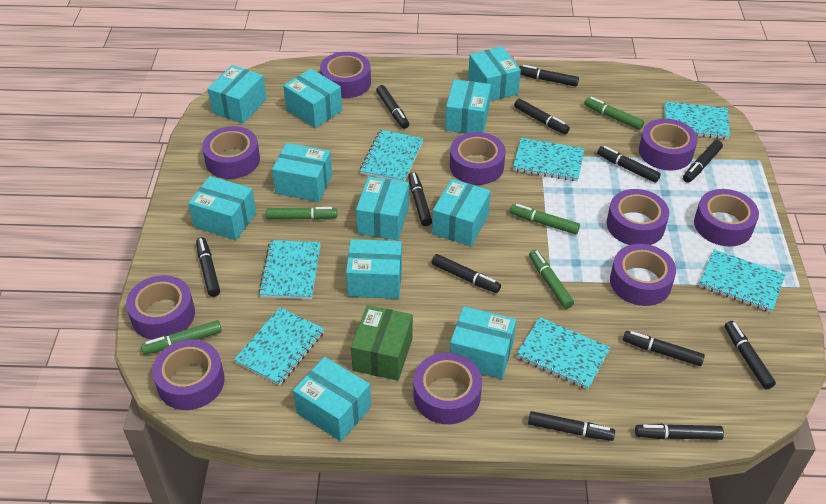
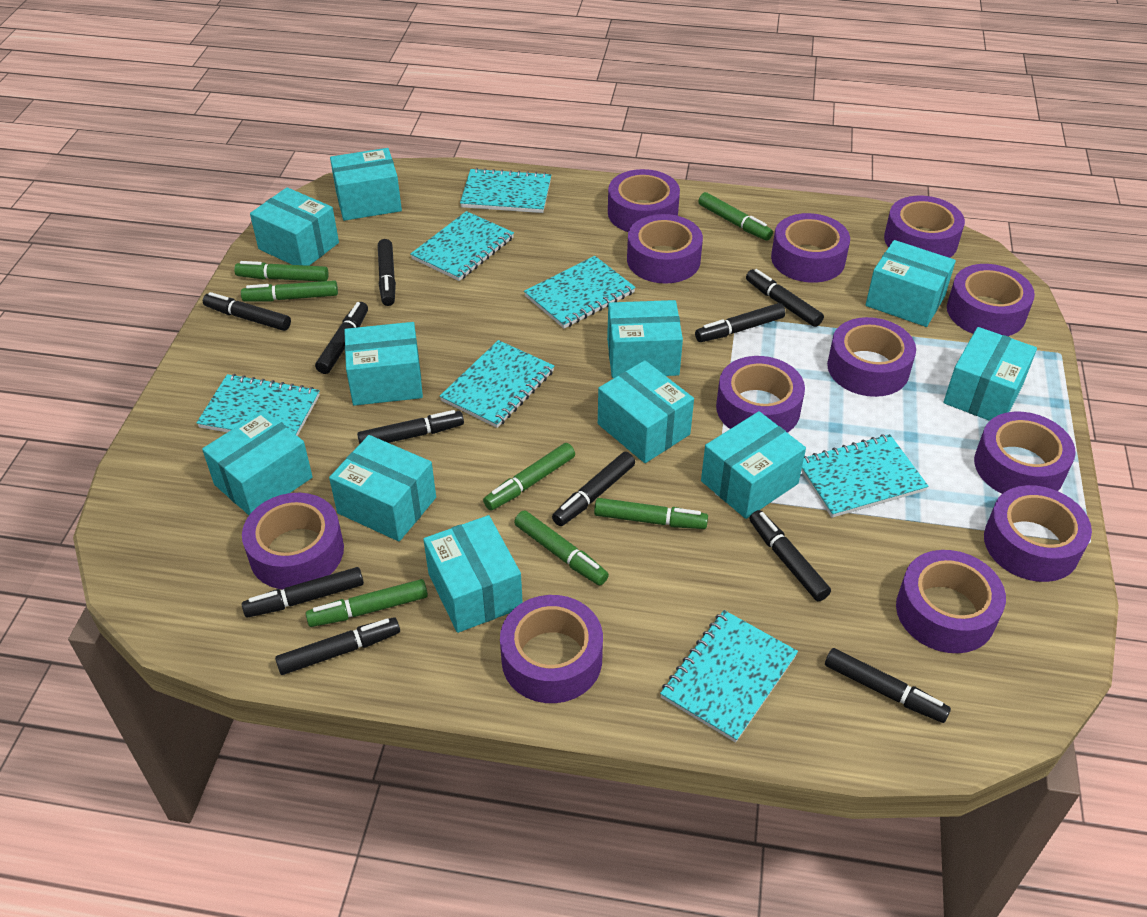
black marker: [196,237,220,297] [376,85,409,129] [408,172,432,226] [432,254,501,293] [514,99,570,134] [519,65,579,87] [528,411,615,441] [597,146,661,183] [623,331,705,366] [635,424,724,440] [683,140,723,183] [724,321,776,390] = 12 -> [203,292,291,331] [242,567,364,618] [275,617,400,675] [315,302,368,374] [357,410,464,444] [378,239,396,306] [552,452,635,526] [695,303,785,342] [746,269,824,327] [749,510,831,601] [825,648,951,723] = 11
green box: [351,305,413,381] = 1 -> none = 0
green marker: [141,320,222,355] [266,207,337,220] [510,204,580,234] [529,250,574,309] [584,97,644,130] = 5 -> [234,261,329,281] [241,280,338,301] [306,579,428,627] [483,443,575,510] [514,510,609,586] [594,498,708,529] [698,192,773,241] = 7
purple tape: [126,275,195,340] [152,339,225,410] [202,126,260,179] [320,52,371,98] [413,353,482,424] [450,132,506,185] [607,189,669,245] [610,244,676,306] [639,119,698,171] [694,189,759,246] = 10 -> [242,493,344,589] [500,595,603,703] [608,169,680,232] [627,214,703,284] [716,356,805,433] [771,213,850,283] [827,317,916,397] [884,196,965,258] [896,550,1006,653] [947,264,1035,336] [974,412,1076,494] [984,485,1092,582] = 12

